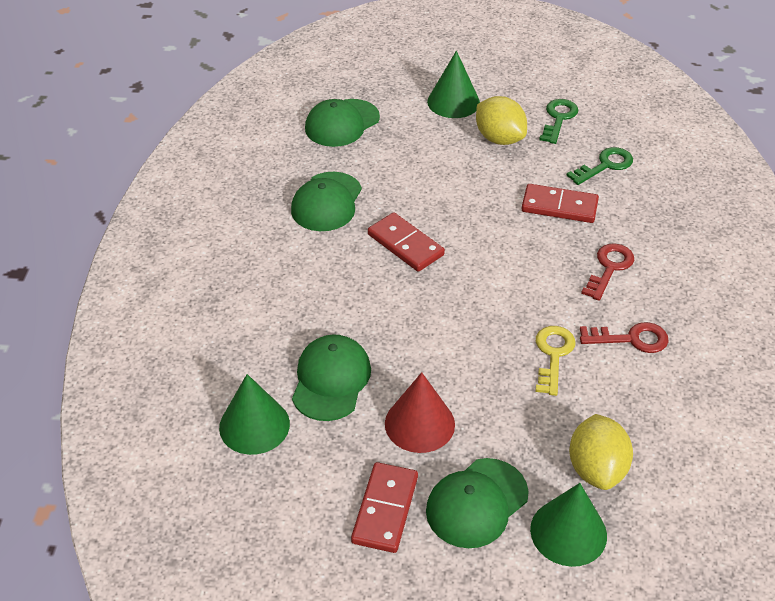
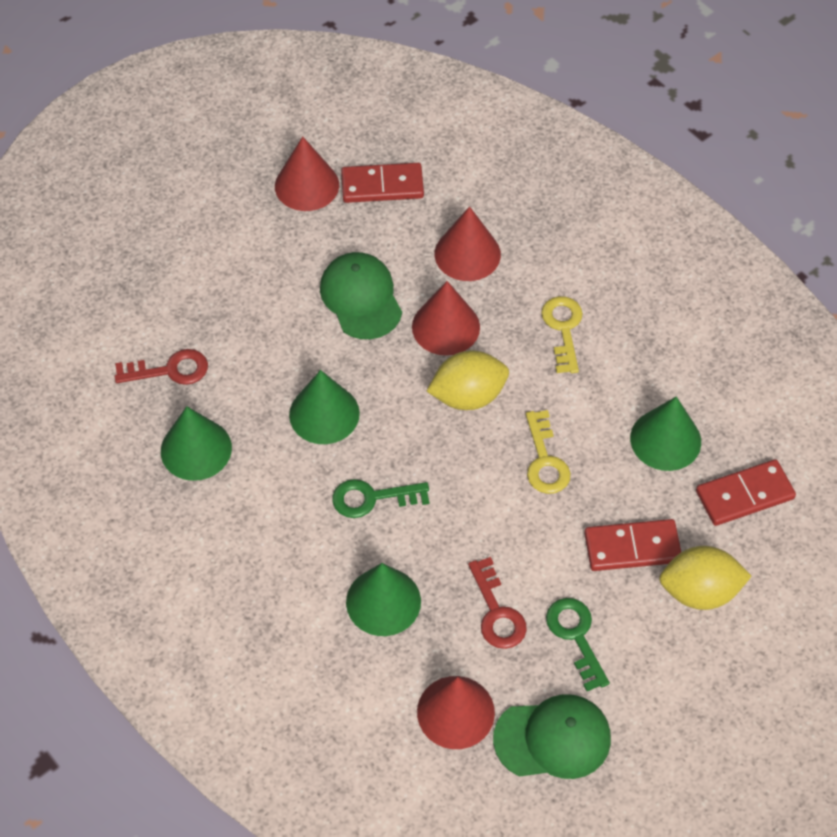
green cap: [291,172,362,231] [292,334,371,421] [305,99,380,147] [426,458,529,548] = 4 -> [320,252,402,339] [493,694,611,779] = 2
green cone: [219,374,290,455] [427,51,480,118] [530,483,607,567] = 3 -> [161,406,232,481] [289,370,360,444] [346,563,421,636] [630,397,701,471] = 4
red cone: [385,372,455,453] = 1 -> [275,136,339,211] [412,281,480,356] [417,676,495,749] [435,206,501,281] = 4
yellow key: [535,326,575,396] = 1 -> [526,410,571,494] [541,296,583,373] = 2

